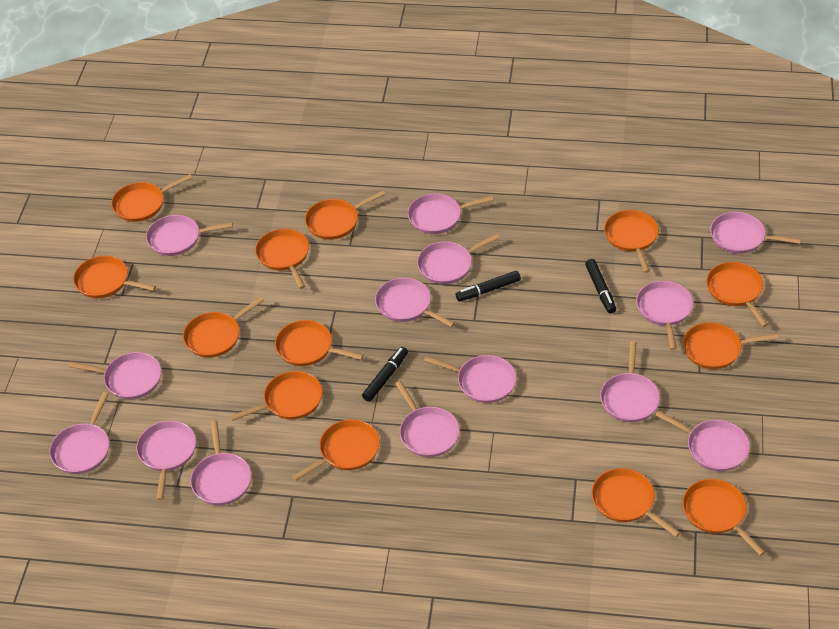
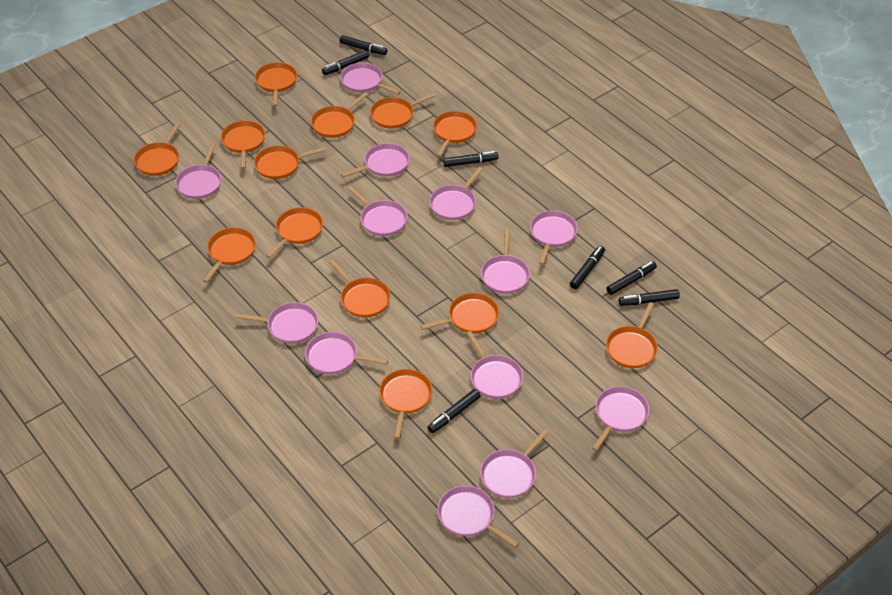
black marker: [362,347,408,402] [456,271,521,301] [585,259,616,314] = 3 -> [322,50,369,75] [340,35,387,55] [427,389,481,433] [443,151,499,167] [570,246,605,289] [606,261,657,295] [619,289,680,306] = 7
pink pan: [49,392,109,474] [69,352,161,399] [136,420,196,500] [146,215,233,256] [190,420,251,505] [375,278,455,327] [395,381,460,457] [408,194,493,234] [417,234,500,284] [424,355,517,403] [600,341,660,422] [636,281,693,350] [655,411,750,471] [710,212,801,254] = 14 -> [175,143,221,199] [235,302,318,343] [305,332,388,374] [340,63,401,95] [341,143,410,178] [347,186,408,236] [430,167,483,220] [437,485,519,548] [467,331,523,399] [480,429,549,498] [481,230,530,294] [530,210,578,265] [592,386,649,451] = 13

